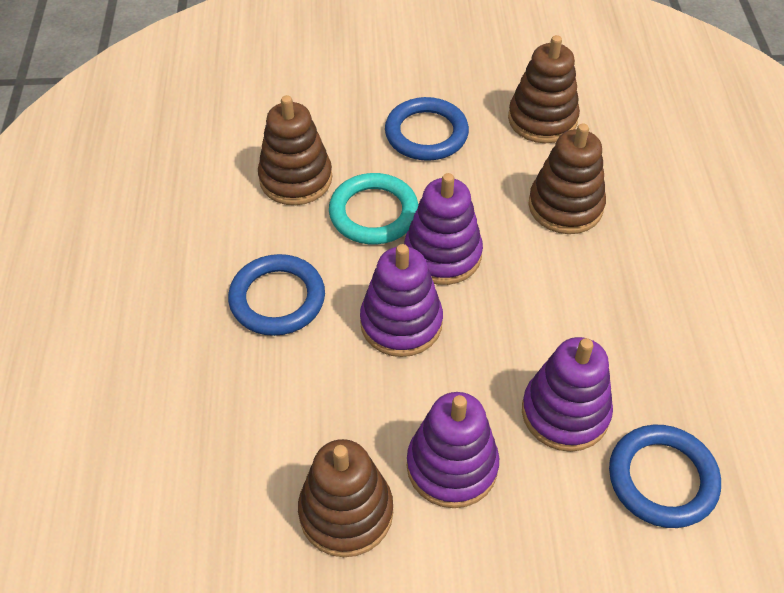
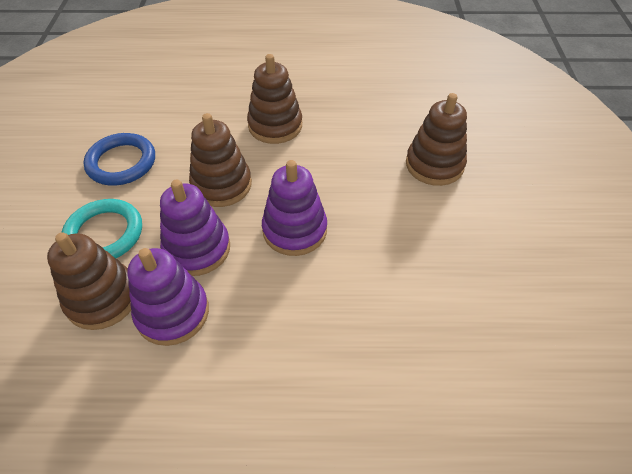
blue ring: [228,254,325,336] [385,97,469,161] [609,425,721,528] = 3 -> [83,133,155,186] = 1
purple stacking toy: [360,244,443,357] [404,173,483,285] [407,392,499,508] [522,337,613,452] = 4 -> [127,248,209,346] [160,180,230,276] [262,160,327,256] = 3

